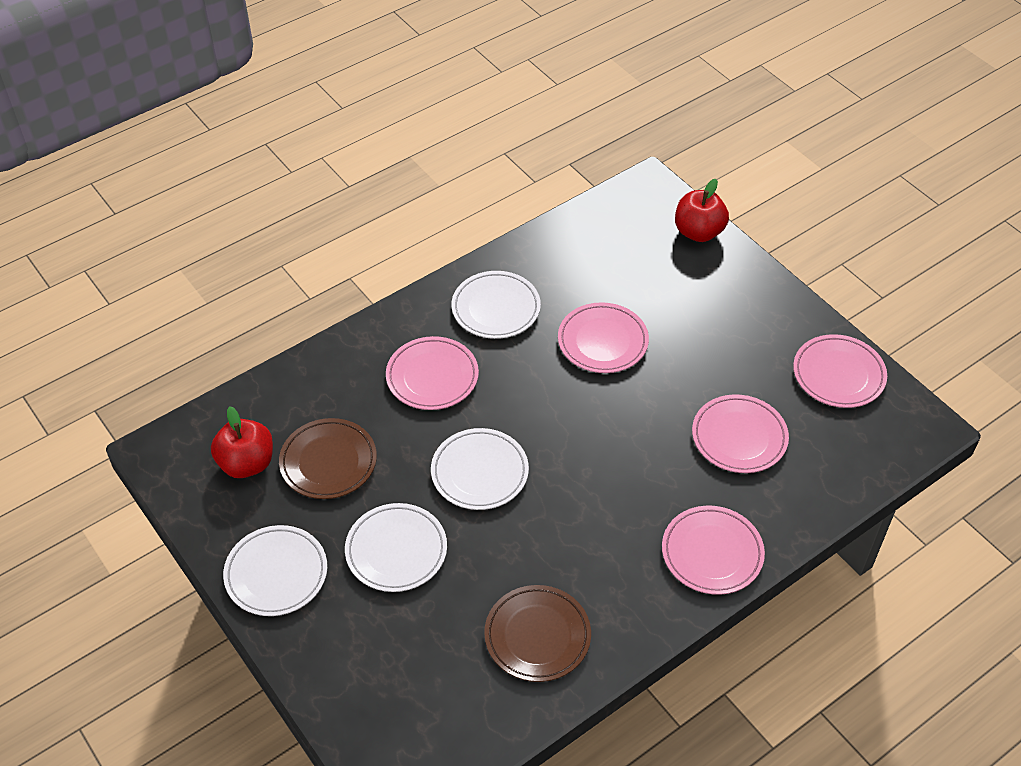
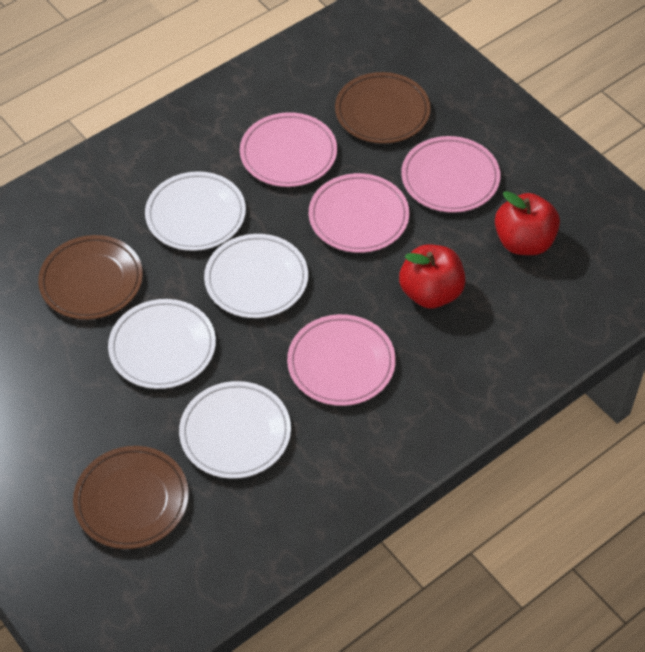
brown plate: [279,418,377,499] [484,585,591,682] = 2 -> [38,235,143,320] [73,446,189,549] [335,72,431,144] = 3
pink plate: [386,336,479,410] [558,302,649,373] [662,505,765,595] [692,394,789,473] [793,334,887,408] = 5 -> [240,112,337,187] [287,314,396,406] [309,173,409,253] [401,136,501,213] = 4

